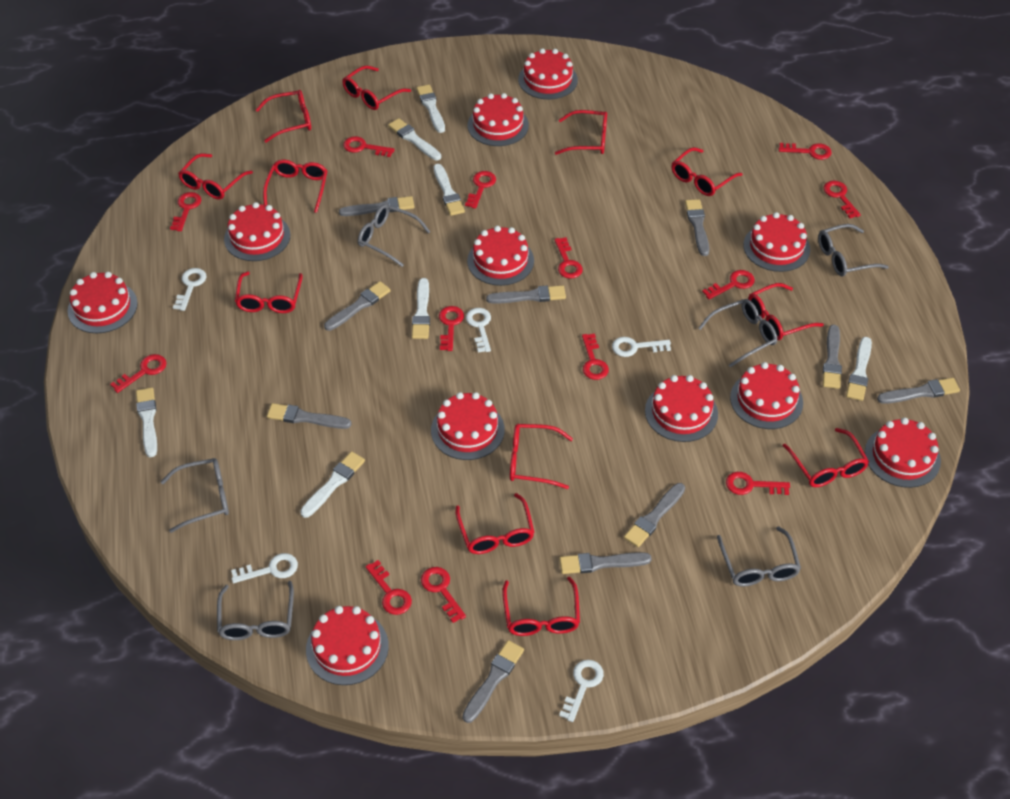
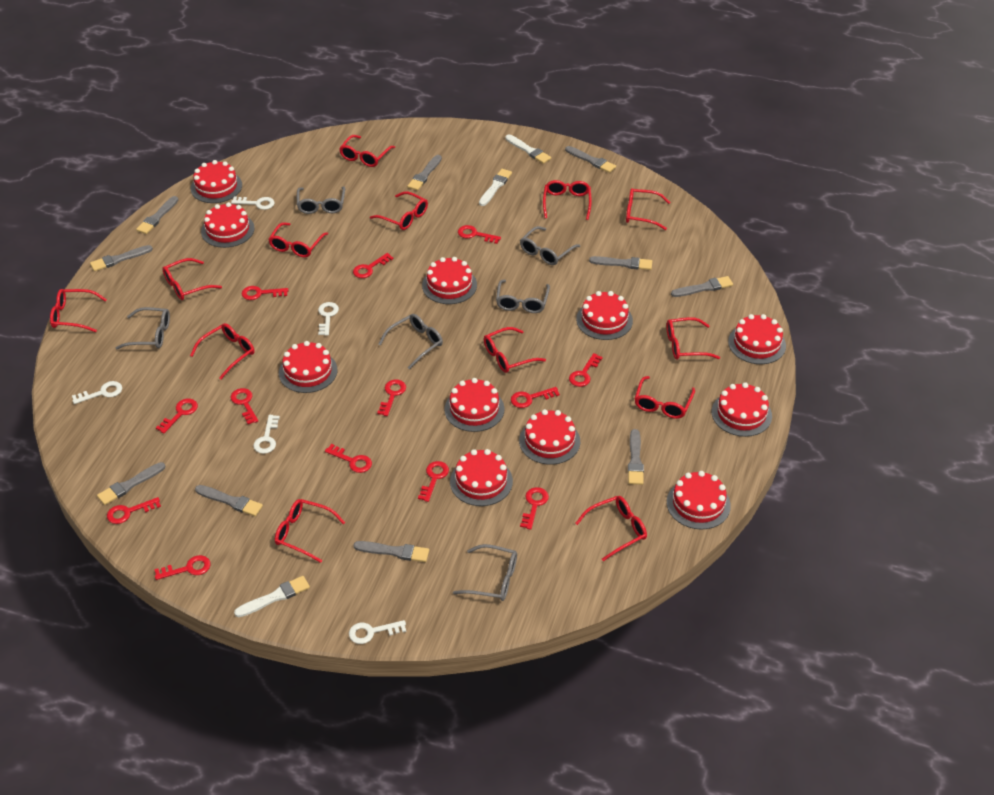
red glasses: [178,153,253,200] [235,272,303,313] [256,90,311,143] [263,160,328,213] [342,66,411,110] [455,493,534,554] [502,577,580,636] [510,424,573,489] [555,110,607,155] [671,147,743,196] [748,283,824,340] [783,428,869,487] = 12 -> [50,289,107,332] [162,258,222,300] [190,323,255,379] [268,222,328,258] [275,499,345,563] [339,135,395,167] [370,191,428,230] [484,327,546,373] [543,180,592,220] [576,496,647,561] [626,188,670,230] [634,376,695,419] [666,317,720,360] = 13
white brush: [136,388,157,457] [300,451,365,518] [388,118,441,160] [412,278,430,339] [416,85,445,133] [434,164,465,216] [846,337,872,401] = 7 -> [234,576,310,617] [479,169,512,206] [505,134,551,164] = 3

